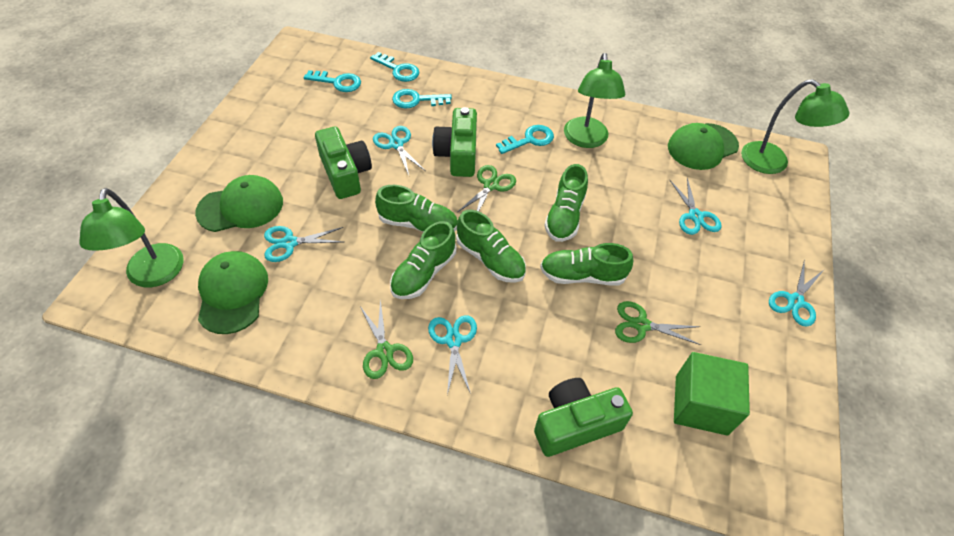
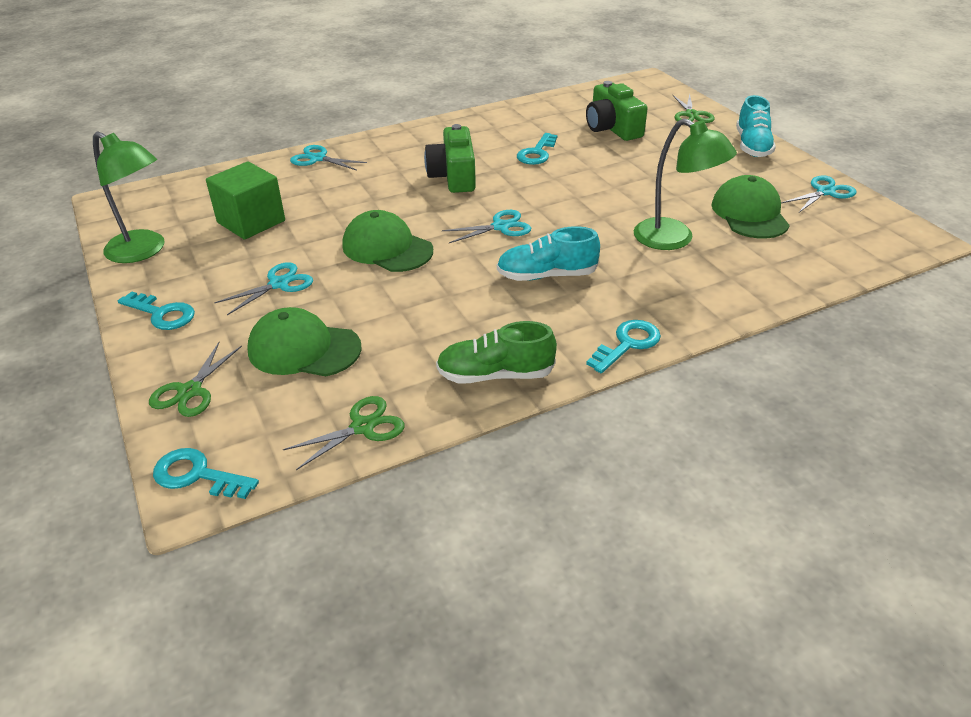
green camera: [315,127,372,199] [432,107,477,177] [534,378,633,457] = 3 -> [424,124,476,193] [586,81,648,141] = 2
green lamp: [79,188,184,287] [564,53,625,148] [741,79,850,174] = 3 -> [93,132,164,263] [634,118,737,250] = 2
green shoe: [375,185,458,232] [390,221,456,299] [456,210,526,283] [540,243,633,286] [544,164,588,242] = 5 -> [436,321,557,383] = 1
turquoise scissors: [264,226,343,262] [373,126,426,175] [428,315,477,395] [670,178,722,235] [769,260,824,327] = 5 -> [214,262,313,315] [290,145,367,171] [442,210,531,243] [781,175,857,212] = 4
turquoise shoe: none = 0 -> [497,226,600,281] [736,95,776,157] = 2

